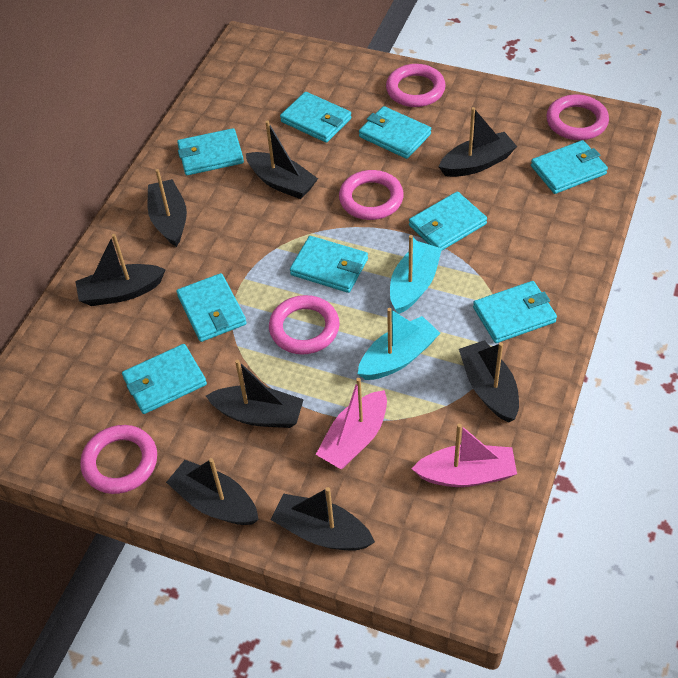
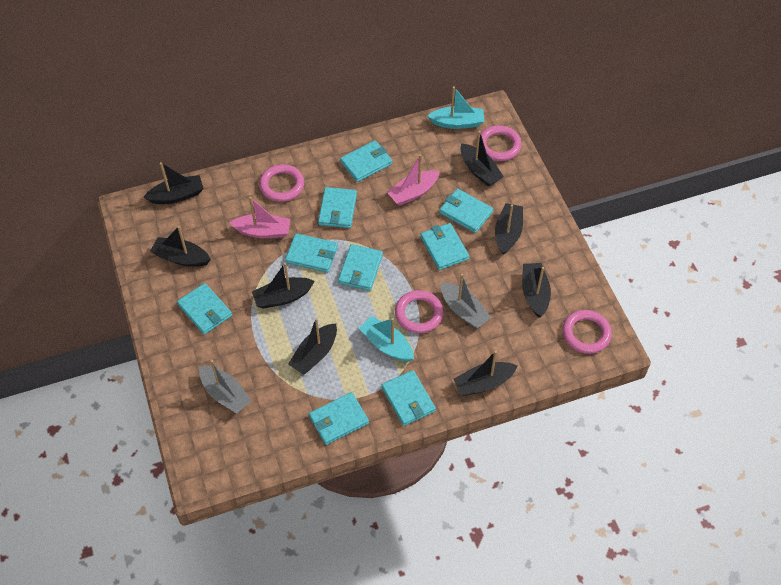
grey boat: none = 0 -> [199,360,252,413] [441,273,491,328] = 2
pink ring: [80,425,157,494] [269,295,340,354] [339,170,404,220] [386,64,446,107] [546,95,609,140] = 5 -> [259,164,304,202] [395,290,443,333] [480,125,522,161] [562,310,612,354] = 4

